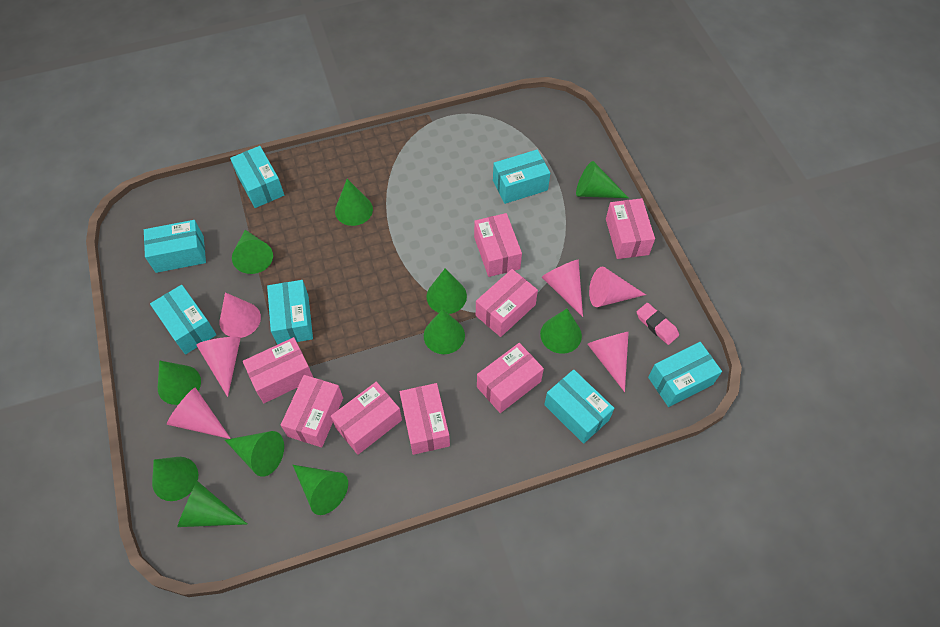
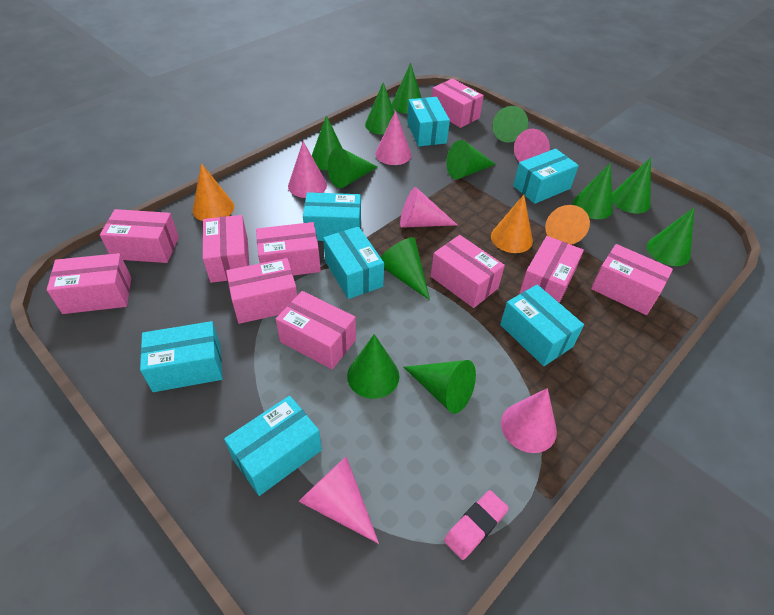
green cone: [152,457,198,501] [158,360,201,405] [177,481,247,527] [225,431,284,477] [232,230,273,274] [293,465,348,515] [335,179,373,226] [424,309,465,354] [427,268,467,314] [540,309,582,354] [576,161,628,198] = 11 -> [312,115,343,170] [327,148,378,188] [347,334,399,399] [365,82,394,135] [381,237,430,300] [392,63,422,114] [404,360,476,414] [446,140,496,179] [492,106,528,143] [573,163,613,219] [612,157,651,213] [647,208,694,266] = 12
orange cone: none = 0 -> [193,163,234,221] [491,195,533,253] [545,205,590,245] = 3
pink box: [243,337,313,403] [281,375,343,447] [331,382,402,455] [400,383,450,455] [474,213,522,277] [476,269,538,337] [477,343,544,413] [606,198,655,259] = 8 -> [47,253,131,314] [100,209,179,263] [203,215,249,283] [226,258,297,324] [256,222,321,276] [276,291,356,369] [431,235,505,308] [432,79,484,128] [519,236,584,303] [591,244,673,315] = 10

